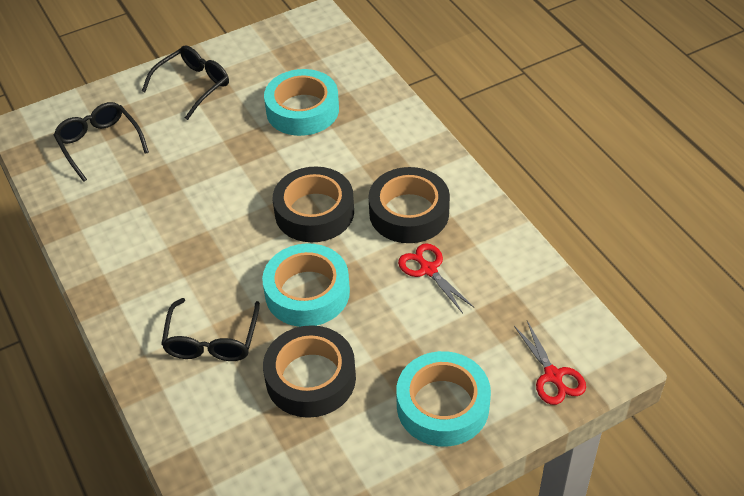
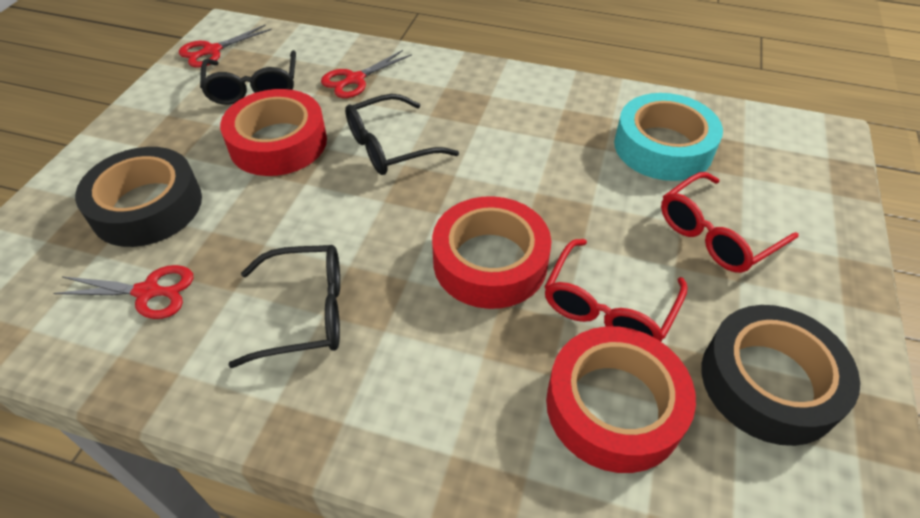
black tape: [263,325,356,418] [273,166,354,242] [368,167,450,243] = 3 -> [75,147,202,247] [701,305,860,446] = 2
red glasses: none = 0 -> [545,239,688,342] [661,172,799,273] = 2
red scissors: [398,243,474,313] [514,321,586,405] = 2 -> [53,265,193,319] [179,25,272,67] [321,50,412,98] = 3
red tape: none = 0 -> [220,89,327,176] [432,196,551,309] [546,326,696,473] = 3
turquoise tape: [262,244,350,327] [264,69,339,136] [396,351,491,447] = 3 -> [614,93,723,181] = 1

